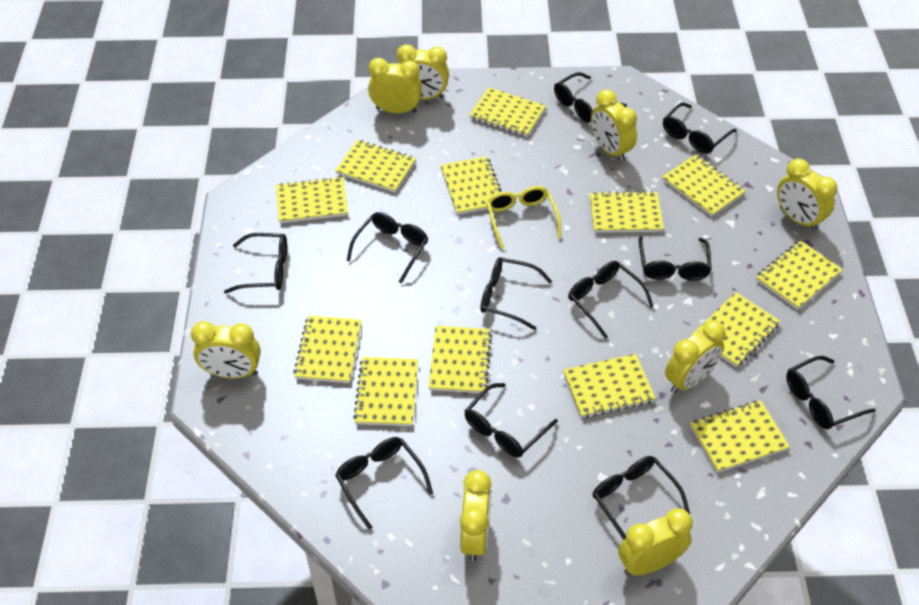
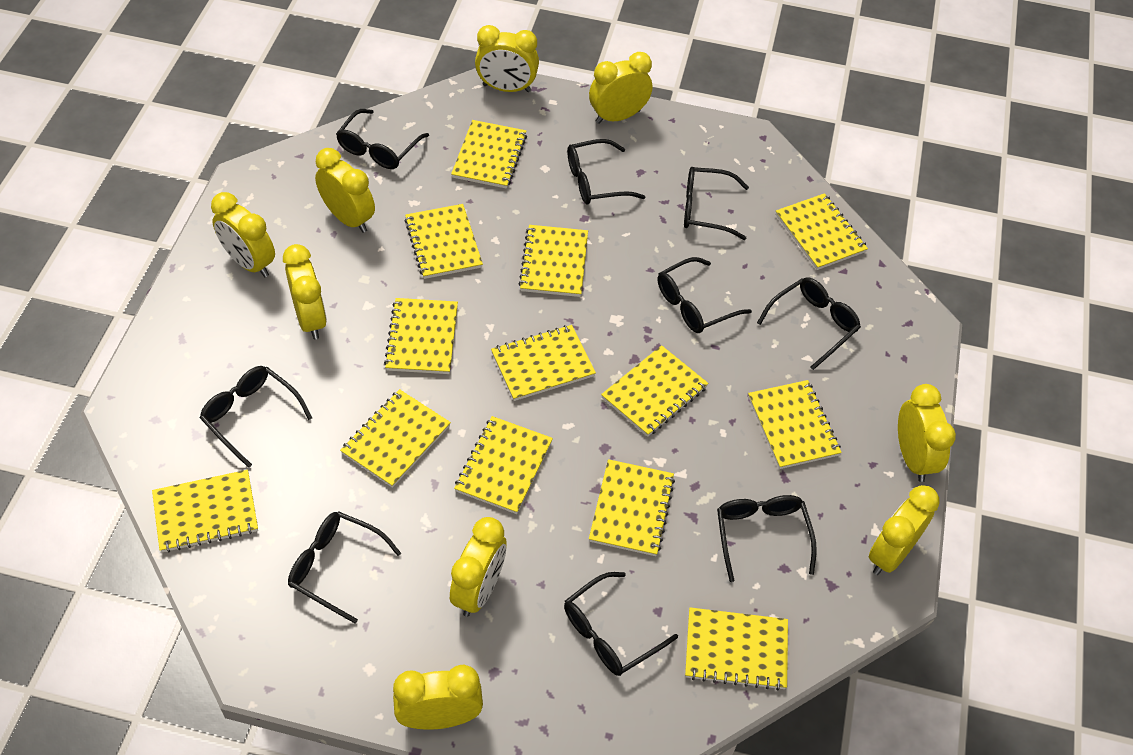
black glasses: [224,233,287,294] [335,437,433,530] [346,212,428,284] [465,383,558,458] [480,257,552,330] [554,72,627,123] [568,261,654,339] [593,456,690,540] [639,236,712,281] [663,103,737,154] [786,356,876,429] = 11 -> [200,366,312,468] [288,511,401,623] [336,109,429,169] [564,572,678,676] [567,139,645,204] [658,257,752,333] [684,167,749,240] [717,495,817,582] [757,277,861,370] = 9
yellow clock: [191,321,261,378] [368,58,422,113] [397,44,449,99] [460,470,492,561] [591,90,637,162] [618,508,693,575] [665,320,725,393] [777,159,837,231] = 8 -> [211,192,275,277] [283,244,327,340] [315,148,375,233] [393,665,483,730] [450,517,507,617] [475,25,539,92] [589,52,652,124] [869,485,940,575] [898,384,956,482] = 9
yellow glasses: [486,186,561,249] = 1 -> none = 0

